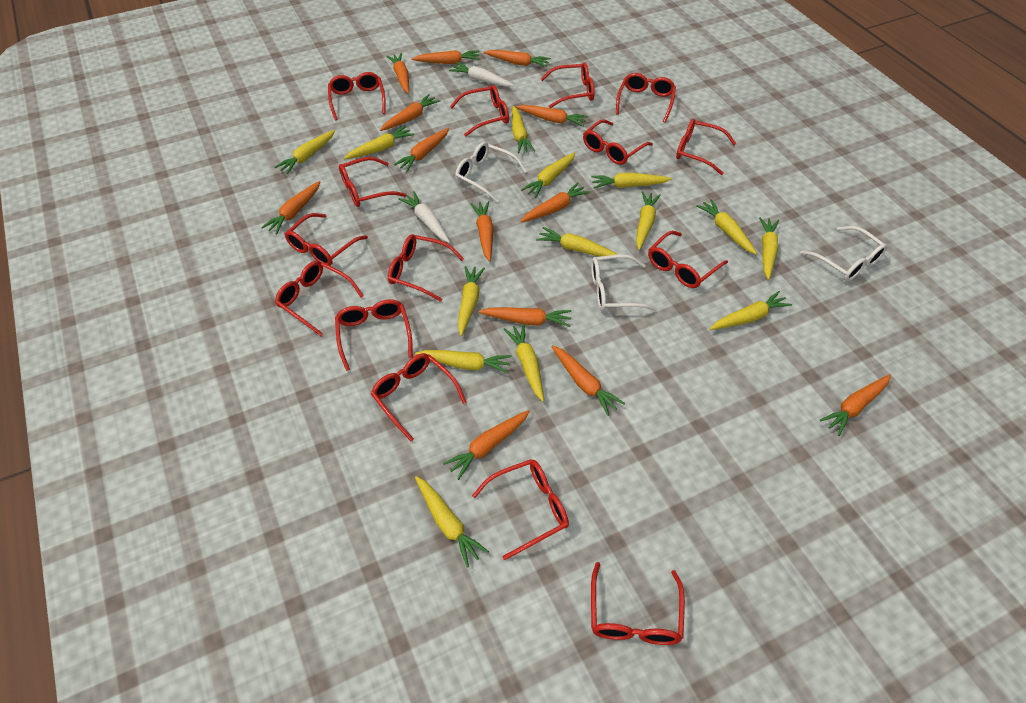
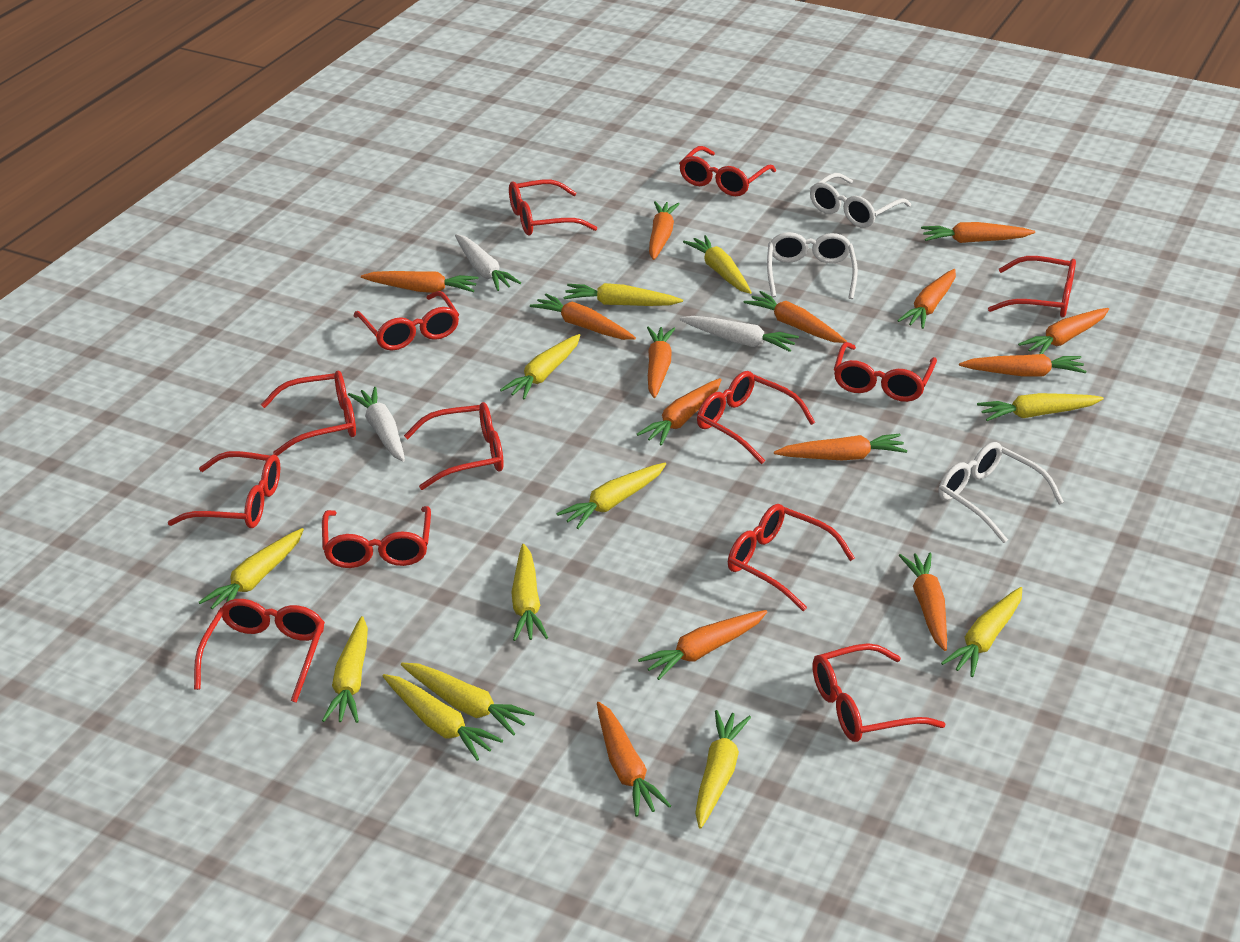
orange carrot: [261,181,320,234] [380,94,440,131] [387,53,409,94] [394,128,449,172] [412,50,480,64] [443,410,530,480] [470,201,494,262] [478,307,571,327] [483,50,551,68] [516,105,588,127] [521,182,590,222] [551,345,625,416] [820,374,891,436] = 13 -> [361,271,479,293] [530,294,636,340] [597,702,671,817] [637,378,722,445] [638,610,767,680] [647,326,675,398] [649,201,680,260] [743,291,847,343] [774,434,907,460] [897,269,956,329] [899,553,947,651] [921,222,1035,243] [959,354,1086,376] [1018,308,1109,354] = 14
red glasses: [275,261,364,336] [285,213,368,266] [328,72,386,120] [335,299,413,371] [339,157,407,207] [371,353,466,441] [388,234,464,302] [450,85,509,137] [472,459,569,560] [541,62,595,108] [583,119,653,165] [591,562,685,645] [616,73,676,123] [648,231,728,288] [676,119,737,175] = 15 -> [168,451,280,528] [194,599,325,703] [261,371,356,456] [322,506,431,568] [354,291,459,350] [404,402,504,490] [509,180,597,236] [679,146,776,196] [697,371,815,464] [728,504,855,611] [812,643,945,742] [834,342,937,402] [988,256,1076,318] = 13
white carrot: [399,191,450,243] [449,62,514,87] = 2 -> [348,387,405,462] [455,234,521,291] [679,316,799,352] = 3
yellow carrot: [275,130,335,174] [344,125,415,159] [415,350,512,374] [415,476,489,567] [458,266,485,336] [504,324,544,402] [512,106,535,154] [521,152,576,198] [536,227,619,257] [591,173,672,189] [636,191,661,250] [696,199,757,255] [710,291,792,330] [759,217,779,280] = 14 -> [198,528,304,609] [322,616,368,723] [383,674,503,761] [401,663,535,736] [500,334,580,400] [511,544,548,641] [557,463,666,529] [563,283,683,306] [683,235,752,294] [695,710,751,829] [941,587,1022,677] [977,393,1104,421] = 12

